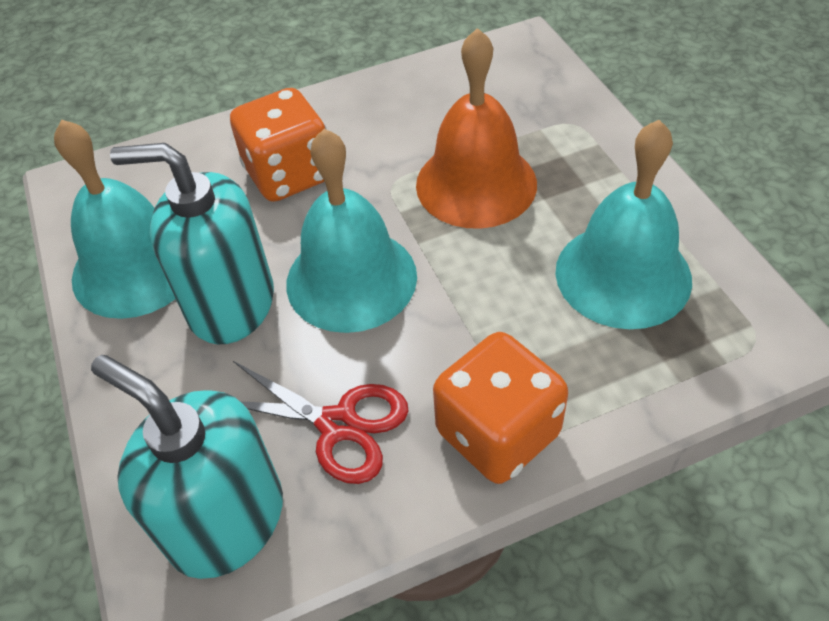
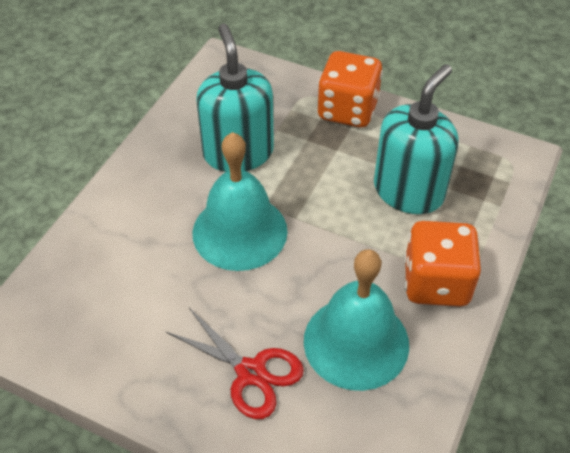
orange bell: [416,28,537,229] = 1 -> none = 0
turquoise bell: [54,120,175,319] [286,129,417,333] [555,120,692,329] = 3 -> [192,132,288,271] [304,249,409,391] = 2

